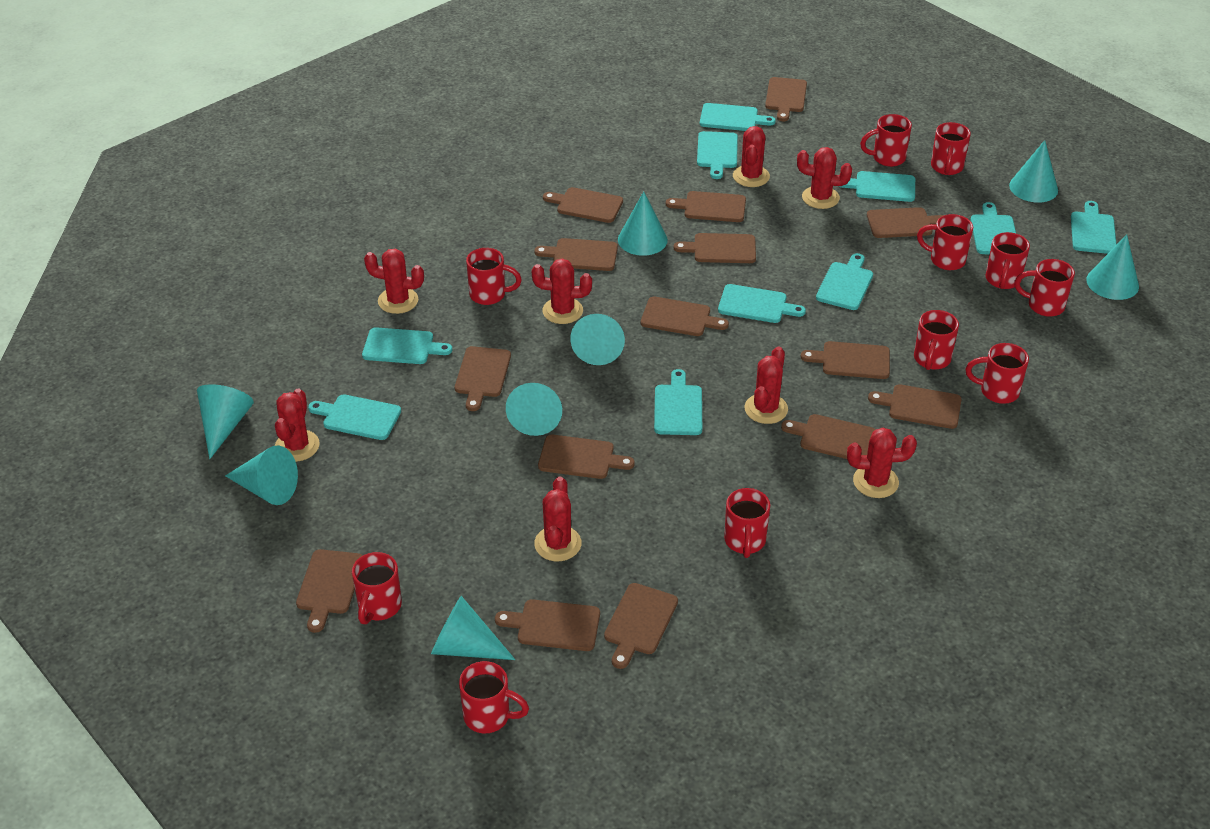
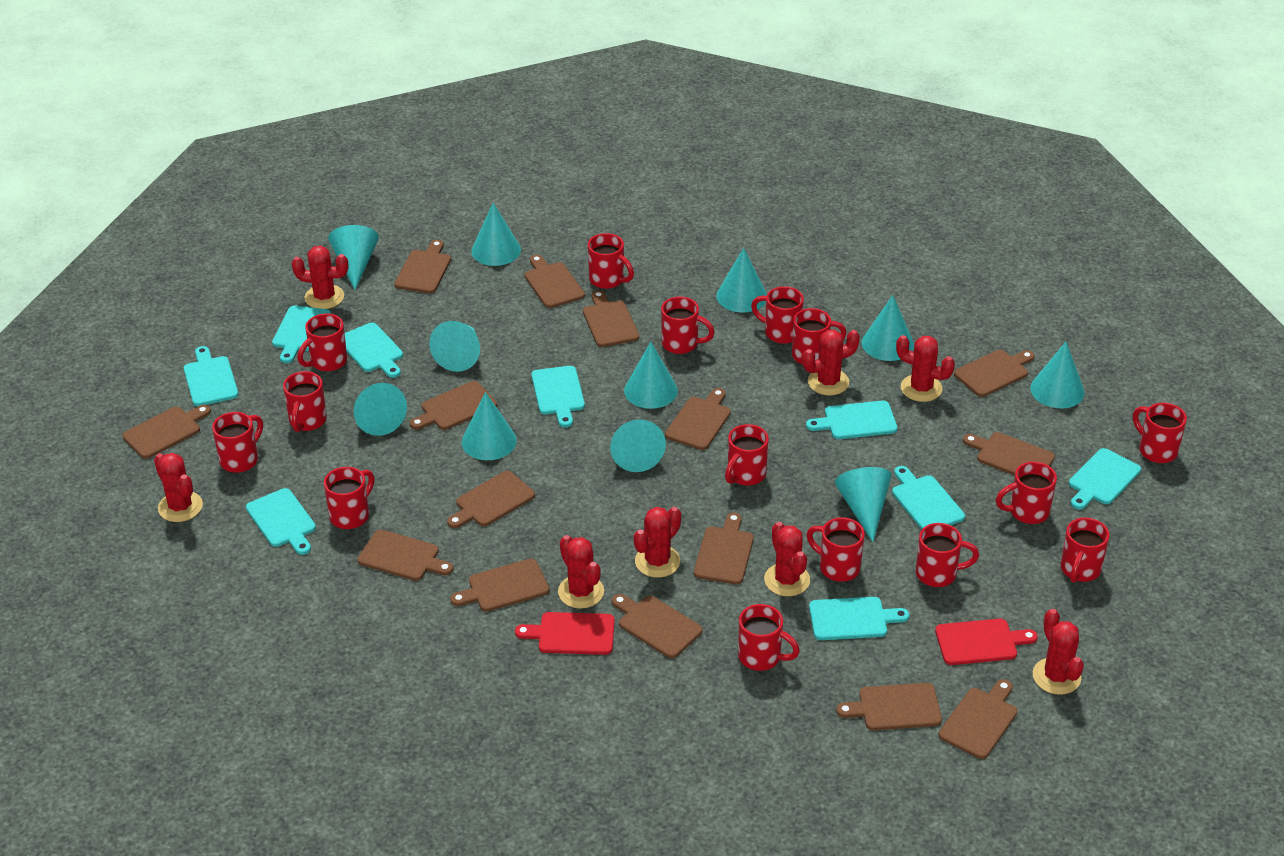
red cutting board: none = 0 -> [515,612,615,655] [935,619,1038,665] = 2
red mug: [352,552,402,624] [459,661,529,733] [466,248,522,305] [724,488,770,558] [860,114,912,167] [914,310,959,370] [917,214,973,270] [931,122,971,175] [966,343,1029,404] [986,232,1030,289] [1014,259,1075,317] = 11 -> [212,412,263,473] [283,371,327,432] [297,314,347,371] [324,467,374,529] [588,233,634,289] [661,297,715,354] [725,424,769,486] [738,604,800,671] [751,286,804,344] [792,308,846,364] [807,517,865,582] [916,523,979,587] [996,462,1057,524] [1061,518,1110,583] [1133,403,1187,463] = 15
turquoise cone: [197,384,254,459] [225,445,298,505] [431,596,515,660] [506,383,562,436] [570,314,625,365] [618,191,668,256] [1009,140,1058,203] [1086,234,1139,300] = 8 -> [328,225,379,290] [354,383,407,436] [429,321,480,372] [462,392,517,460] [471,203,521,266] [610,419,666,472] [624,342,678,409] [716,248,767,313] [835,467,892,542] [862,295,914,361] [1030,342,1085,408] = 11
turquoise cutting board: [308,394,401,440] [362,327,452,364] [654,369,702,435] [697,131,738,179] [700,103,776,131] [718,284,806,323] [816,253,873,310] [838,171,915,202] [971,202,1016,254] [1071,201,1117,254] = 10 -> [184,346,238,406] [246,488,316,555] [272,305,331,363] [345,322,403,378] [531,366,585,427] [806,401,898,439] [809,597,909,640] [892,466,965,530] [1069,448,1141,510] = 9

